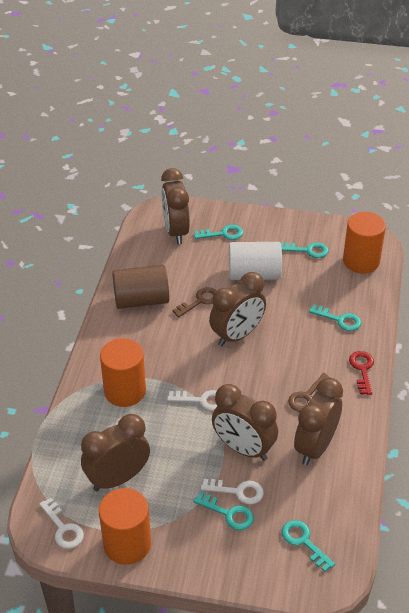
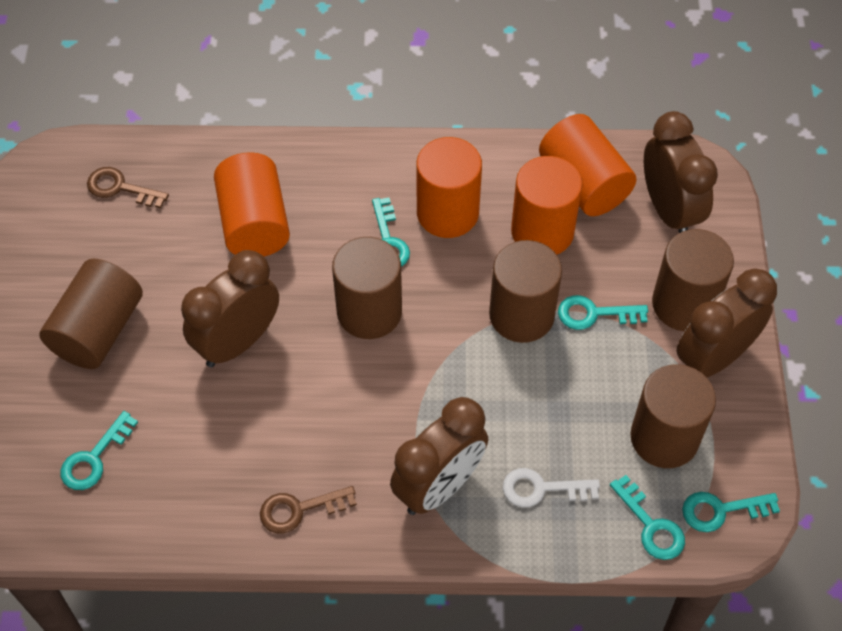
brown clock: [81,414,150,491] [161,168,190,244] [209,272,266,346] [212,384,278,461] [294,378,343,465] = 5 -> [181,250,279,367] [390,397,488,515] [644,111,718,233] [676,269,777,377] = 4
brown cylinder: [112,265,169,309] = 1 -> [39,259,143,369] [332,237,402,339] [489,240,562,343] [630,364,716,468] [652,229,734,331] = 5
orange cylinder: [99,488,151,565] [100,338,146,407] [343,212,386,273] = 3 -> [214,152,290,257] [416,137,482,238] [511,156,583,255] [539,114,636,216] = 4
red key: [349,351,374,395] = 1 -> none = 0
white cylinder: [229,242,282,280] = 1 -> none = 0
white key: [39,498,84,549] [167,390,217,411] [201,479,264,504] = 3 -> [503,468,600,508] = 1

